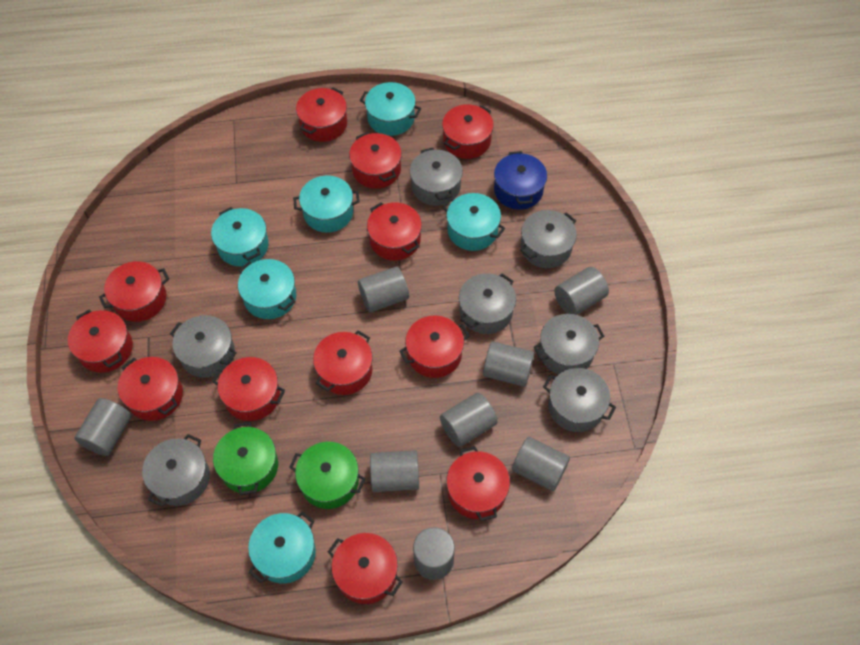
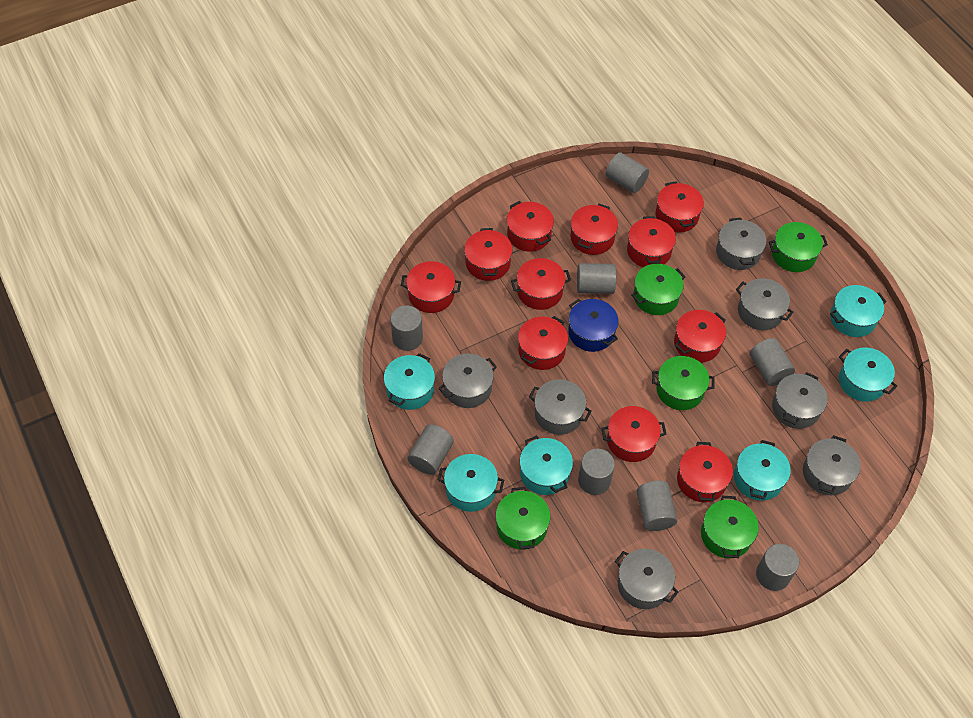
green pot: [213,422,278,495] [289,442,366,509] = 2 -> [496,487,550,550] [631,264,685,315] [652,356,714,410] [701,496,759,558] [769,222,828,272] = 5
red pot: [68,310,133,373] [99,261,169,322] [118,357,183,421] [212,357,285,421] [296,87,347,142] [313,330,373,395] [328,533,403,604] [349,132,402,189] [367,202,422,261] [399,315,470,378] [442,104,494,159] [446,446,510,521] = 12 -> [401,261,461,313] [464,228,512,281] [507,201,554,252] [511,258,571,310] [518,316,568,370] [570,204,618,255] [601,406,666,462] [627,216,676,267] [655,181,704,232] [674,310,726,363] [677,442,733,502] = 11

